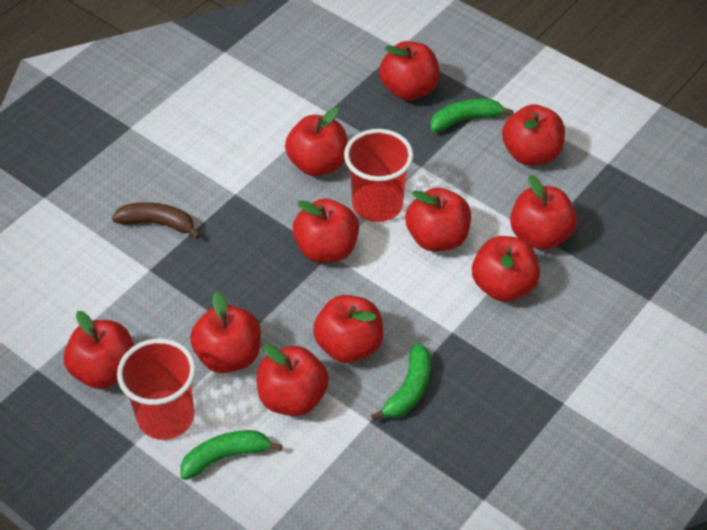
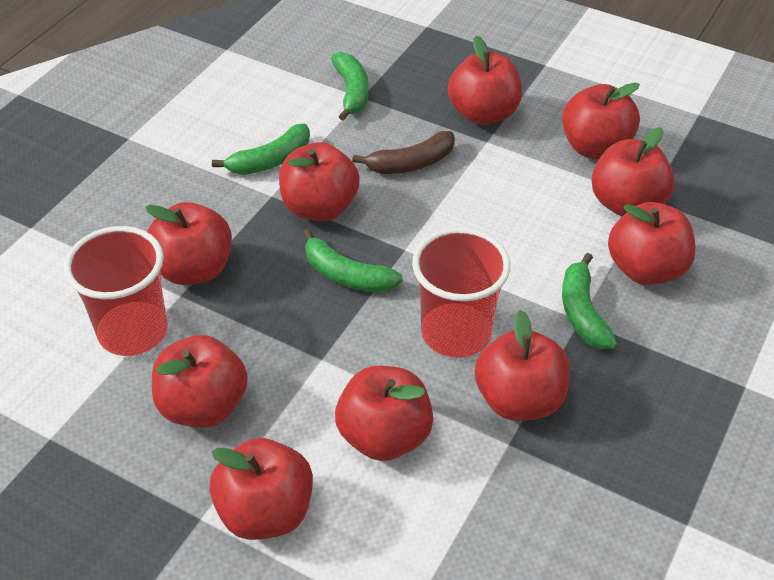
green banana: [180,430,282,480] [371,343,431,421] [430,98,513,132] = 3 -> [212,123,310,175] [303,229,403,293] [331,52,369,121] [562,253,617,349] = 4
red apple: [64,311,134,389] [190,292,261,373] [257,344,329,416] [285,108,348,176] [293,199,359,263] [313,295,383,363] [379,41,439,100] [405,188,471,251] [472,236,540,302] [502,104,565,165] [510,175,577,250] = 11 -> [145,202,232,285] [152,335,248,428] [209,438,313,540] [279,142,360,221] [335,366,433,461] [448,36,522,125] [475,310,570,421] [562,82,640,159] [591,127,675,216] [608,202,695,285] = 10

